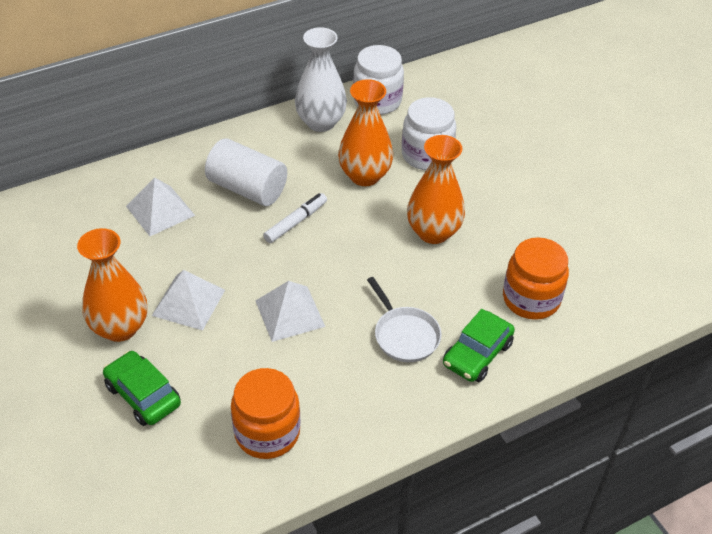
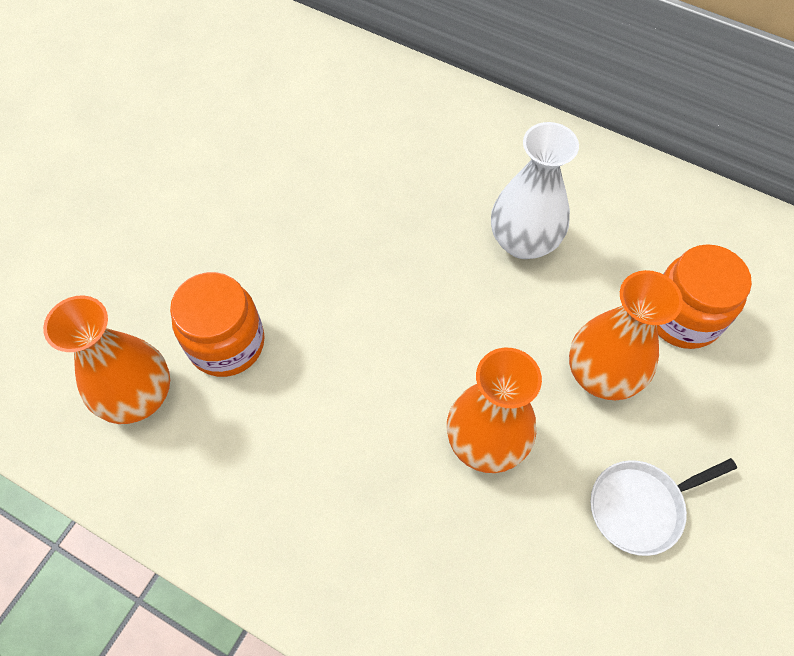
green car: [103,351,181,426] [443,309,515,382] = 2 -> none = 0
white cylinder: [205,138,287,206] = 1 -> none = 0
white jar: [353,45,404,115] [402,97,456,170] = 2 -> none = 0
white marker: [263,193,327,243] = 1 -> none = 0
white pyramid: [126,177,195,236] [152,270,225,331] [256,281,325,342] = 3 -> none = 0

